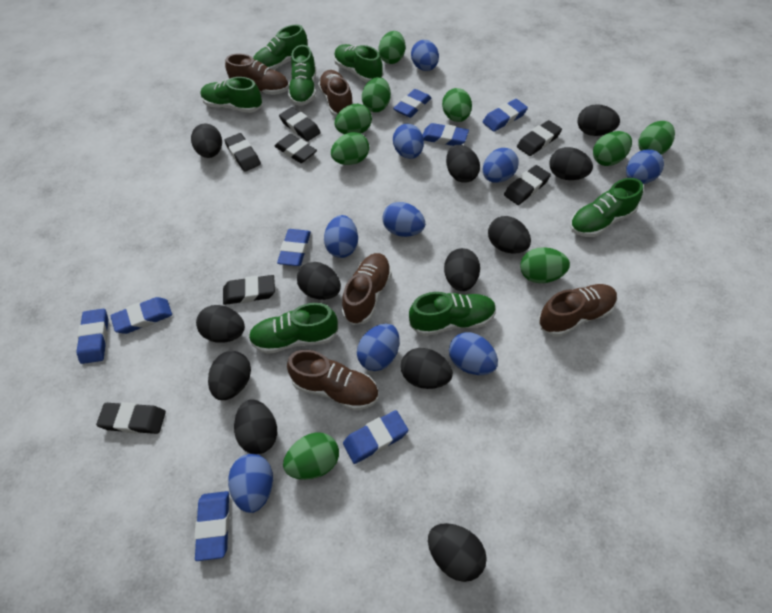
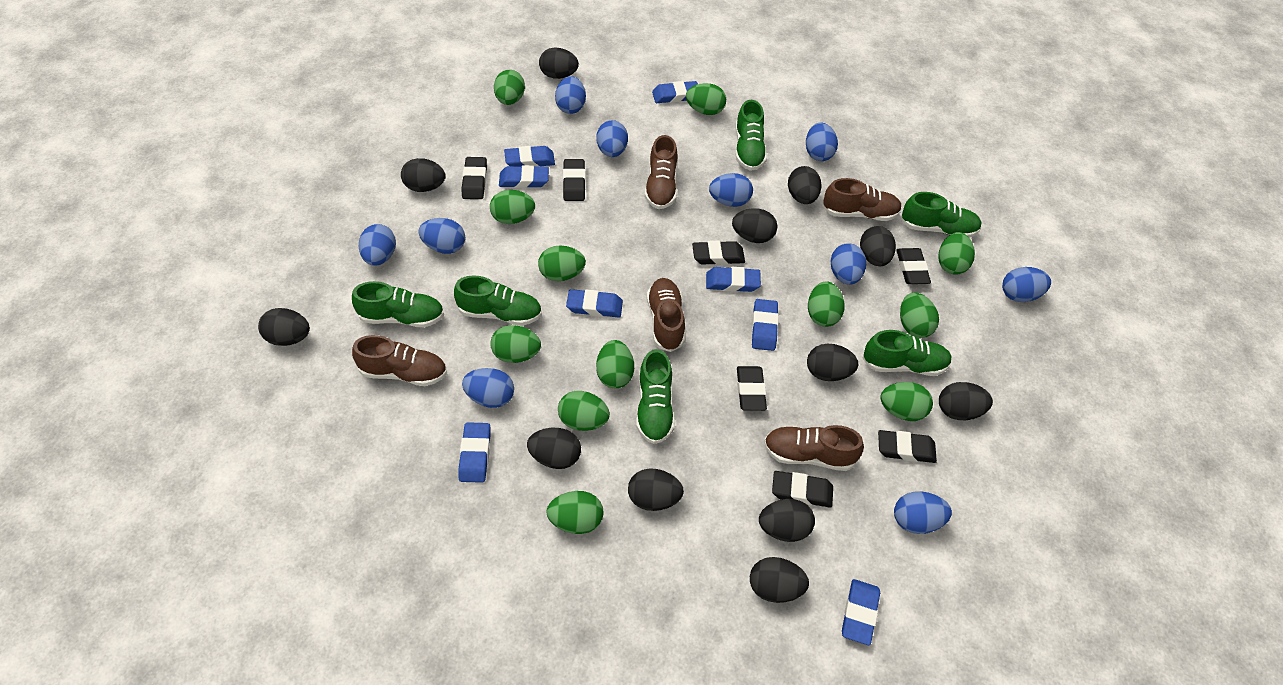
blue egg: [228,454,273,513] [324,215,358,258] [357,323,399,371] [383,202,425,237] [393,124,424,159] [411,40,439,71] [449,332,498,375] [483,148,519,183] [626,149,664,184] = 9 -> [359,224,396,266] [418,218,465,254] [462,368,514,408] [555,76,586,114] [597,120,628,157] [709,173,753,207] [806,122,838,161] [830,243,866,285] [894,491,952,534] [1002,267,1051,302] = 10
green egg: [283,432,339,480] [331,132,369,165] [335,104,372,134] [362,77,391,112] [379,31,405,64] [442,88,472,122] [520,247,570,283] [593,131,632,166] [639,121,675,155] = 9 -> [490,190,535,224] [490,325,541,363] [494,70,525,105] [538,246,586,281] [546,491,603,534] [558,391,610,431] [596,340,634,388] [686,83,726,115] [808,281,845,327] [880,382,933,421] [900,293,939,338] [938,232,975,275] = 12
green shoe: [201,77,262,113] [249,303,338,354] [253,24,308,70] [288,45,316,106] [334,44,383,83] [409,292,496,336] [570,178,643,237] = 7 -> [352,281,444,328] [454,275,542,326] [636,349,675,444] [735,100,767,171] [863,330,952,376] [901,192,982,238] = 6

